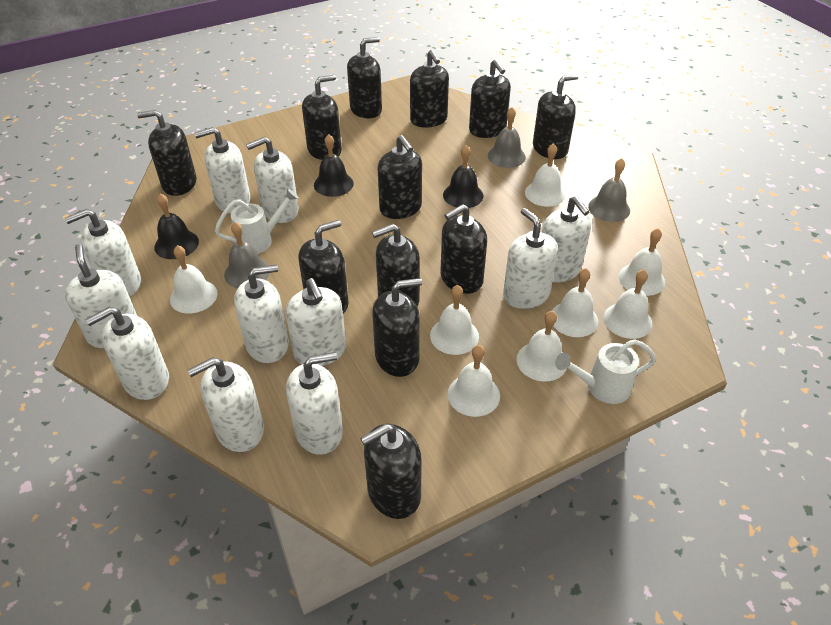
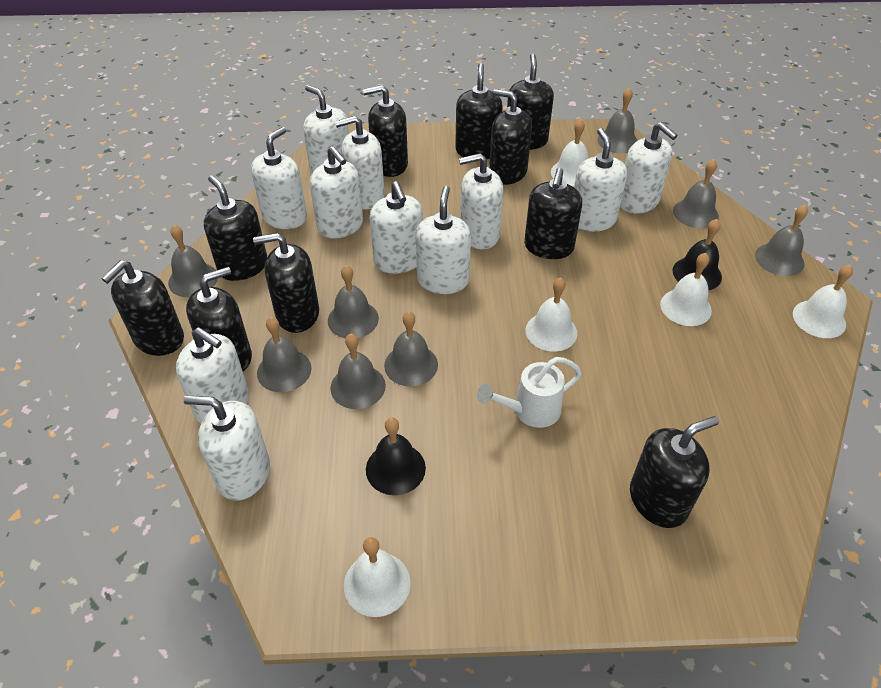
black bell: [154,194,199,259] [314,134,354,197] [443,145,483,208] = 3 -> [366,418,426,495] [672,219,722,290] = 2
black soap dispenser: [137,110,197,196] [298,220,349,314] [302,75,342,160] [347,37,382,118] [360,424,422,519] [372,224,420,306] [372,278,422,377] [378,135,422,219] [410,50,449,128] [440,204,487,294] [469,59,511,138] [533,74,578,159] = 12 -> [101,260,184,356] [186,267,252,371] [204,175,267,281] [253,233,319,333] [363,85,408,177] [455,63,503,159] [489,89,532,185] [507,54,554,150] [524,168,582,259] [630,416,719,528] = 10
grey bell: [224,222,270,288] [487,107,526,168] [588,158,630,222] = 3 -> [168,225,218,297] [257,317,312,392] [328,265,379,338] [330,334,386,409] [384,311,438,386] [598,88,638,154] [673,159,719,229] [755,205,808,276] = 8
white bell: [170,245,217,314] [430,285,479,355] [448,345,500,417] [517,311,567,382] [525,143,565,207] [552,268,598,337] [603,270,652,339] [619,228,665,296] = 8 -> [344,537,411,617] [525,277,577,352] [551,119,588,186] [660,253,712,326] [793,265,853,338] = 5
white watering can: [215,188,299,254] [555,339,656,404] = 2 -> [477,357,582,428] = 1

